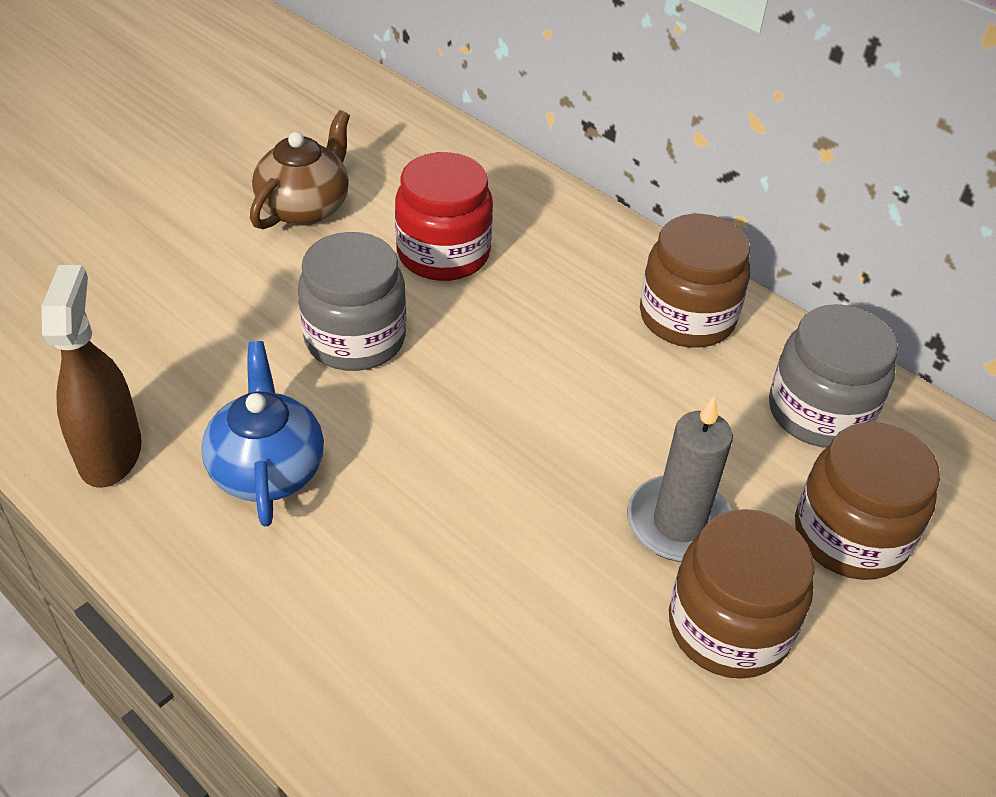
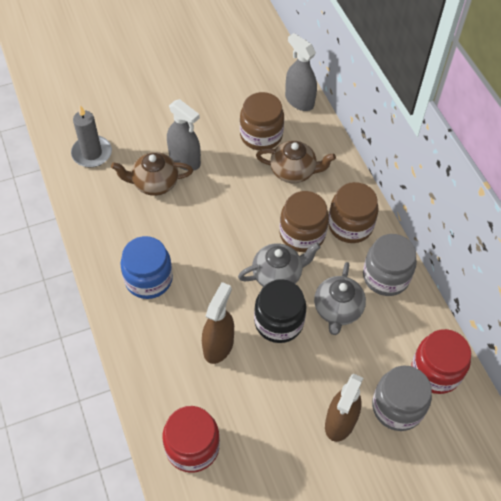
black jar: none = 0 -> [254,279,307,343] = 1
blue jar: none = 0 -> [120,236,173,299] = 1
blue teapot: [201,341,324,527] = 1 -> none = 0
brown spray bottle: [41,265,142,488] = 1 -> [202,282,234,364] [325,374,363,442] = 2
brown teapot: [250,110,350,229] = 1 -> [111,152,193,196] [256,141,336,183] = 2
grey spray bottle: none = 0 -> [167,99,201,171] [285,33,317,111] = 2
grey teapot: none = 0 -> [238,243,321,287] [314,262,366,335] = 2
red jar: [395,152,493,281] = 1 -> [163,406,220,473] [411,329,471,394] = 2

